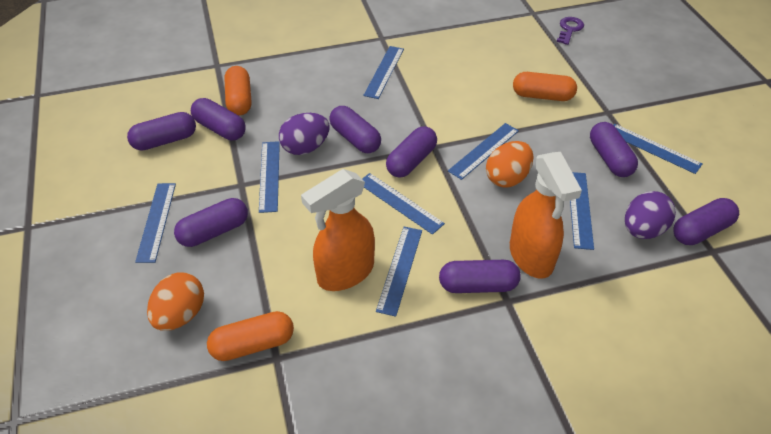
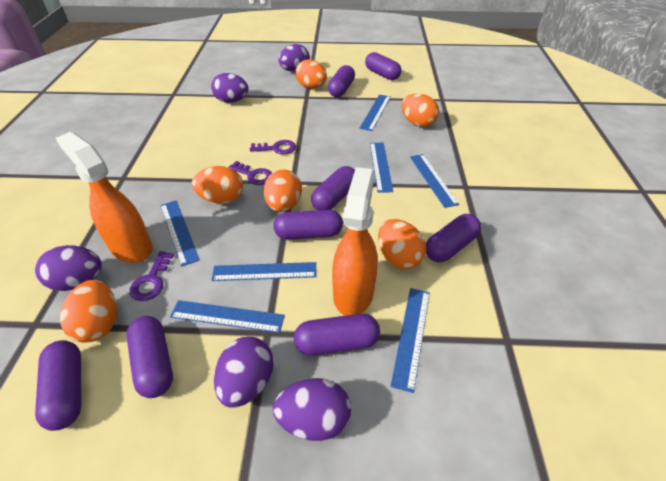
blue ruler: [135,183,176,263] [259,141,280,213] [362,173,445,235] [363,46,404,99] [376,227,422,317] [448,123,519,180] [570,172,594,250] [614,124,703,174] = 8 -> [160,200,200,267] [170,300,285,333] [212,262,317,281] [359,95,391,131] [370,143,393,193] [391,288,430,393] [410,154,459,208] = 7
orange capsule: [207,311,294,361] [224,66,251,115] [513,72,577,101] = 3 -> none = 0
orange egg: [147,272,204,331] [486,141,534,188] = 2 -> [60,280,117,343] [192,166,243,204] [264,169,302,212] [295,59,327,89] [378,219,426,269] [401,93,439,127] = 6
purple egg: [279,113,330,155] [625,191,676,239] = 2 -> [35,245,102,291] [211,73,249,103] [214,336,274,408] [273,378,351,441] [278,44,310,72] = 5
purple key: [557,17,584,45] = 1 -> [129,251,174,301] [228,161,272,185] [250,140,296,155] = 3

